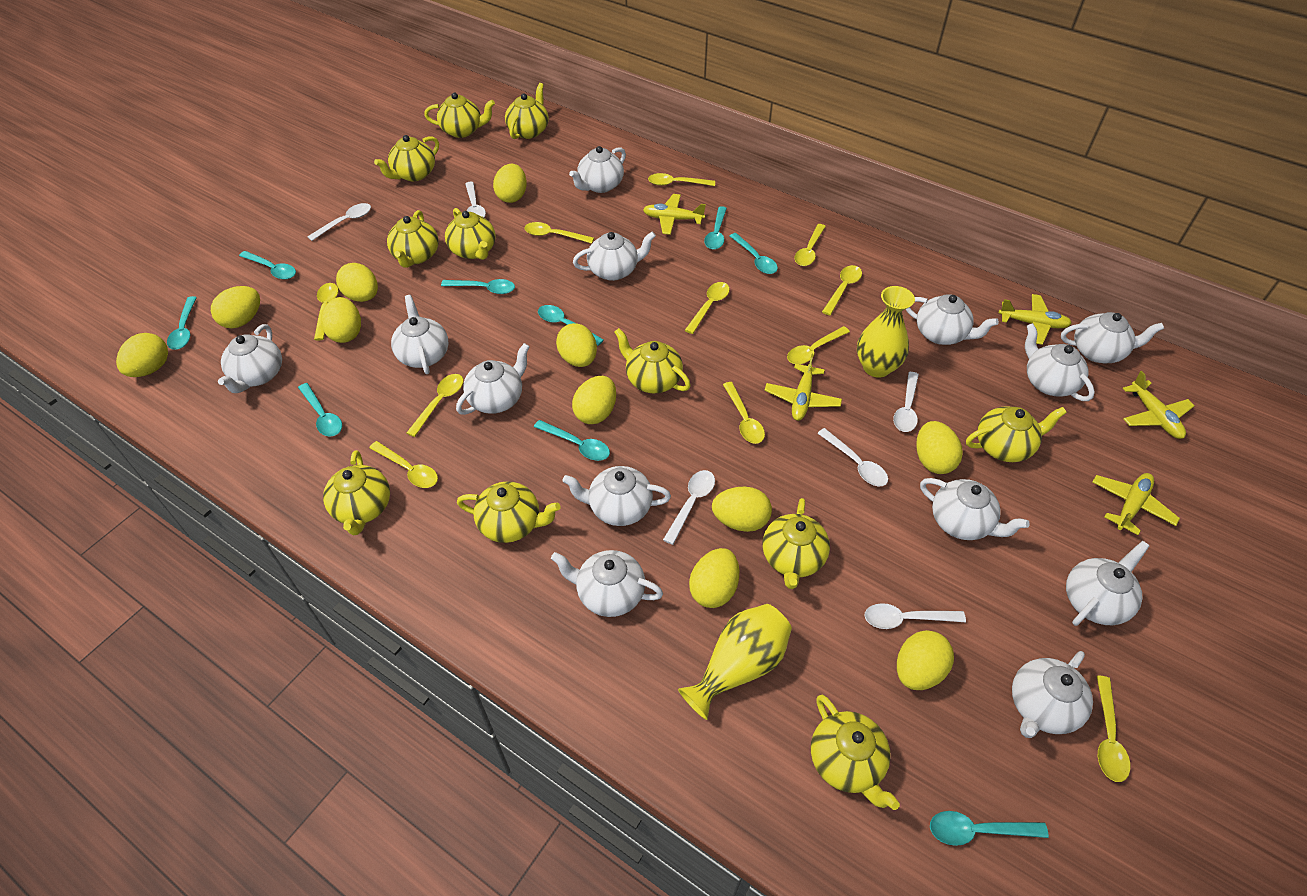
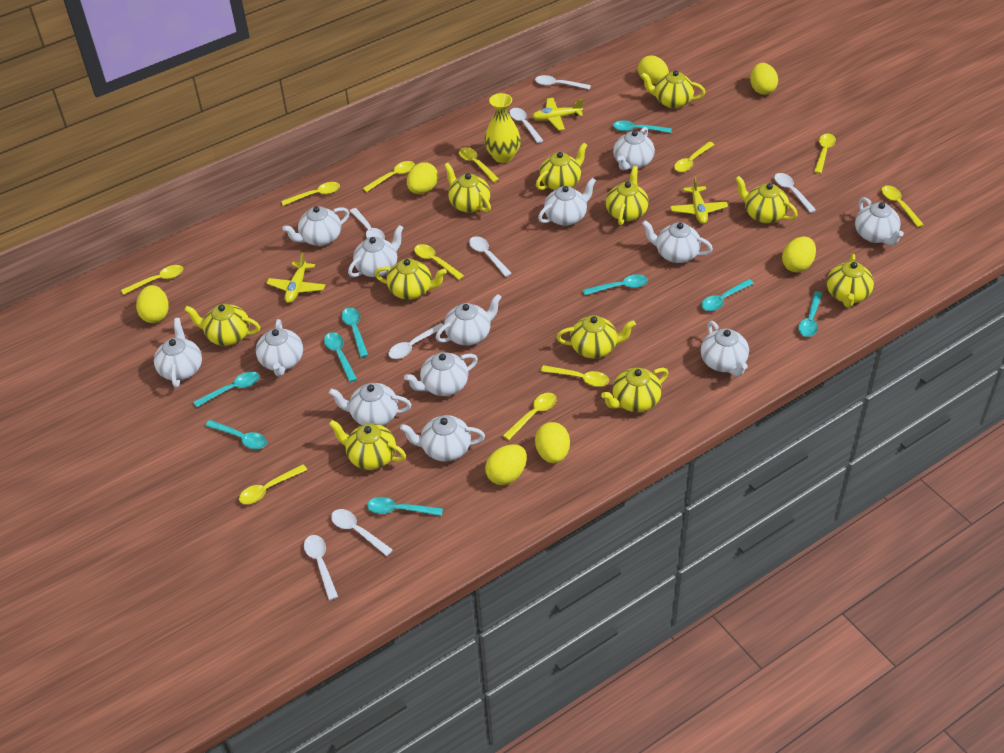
white spoon: [307,203,371,241] [465,182,486,217] [663,470,715,545] [817,428,888,486] [865,603,966,629] [893,372,919,432] = 6 -> [304,535,338,600] [331,509,393,556] [350,208,385,239] [389,323,443,359] [469,236,512,277] [509,108,544,143] [535,75,591,90] [774,173,816,213] = 8
yellow egg: [116,333,168,377] [211,286,260,328] [321,297,361,343] [336,263,378,302] [493,164,527,203] [556,323,597,367] [572,376,616,424] [689,548,739,608] [712,486,772,532] [897,630,954,690] [916,421,963,474] = 11 -> [136,285,169,323] [407,162,438,194] [485,444,527,485] [535,422,570,463] [638,55,669,84] [750,63,778,95] [782,237,816,272] = 7
yellow plane: [643,194,706,235] [765,354,842,421] [999,294,1072,345] [1092,473,1180,535] [1123,371,1194,439] = 5 -> [267,252,325,303] [532,98,583,130] [670,177,728,224] = 3
yellow vase: [678,604,792,720] [857,286,915,378] = 2 -> [484,93,521,163] = 1

